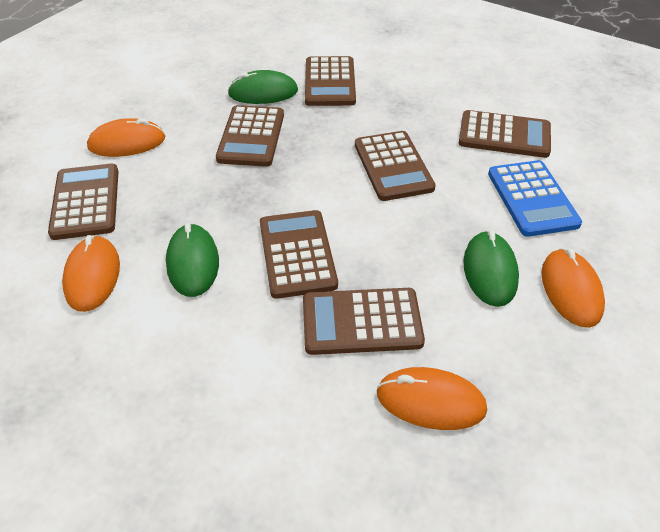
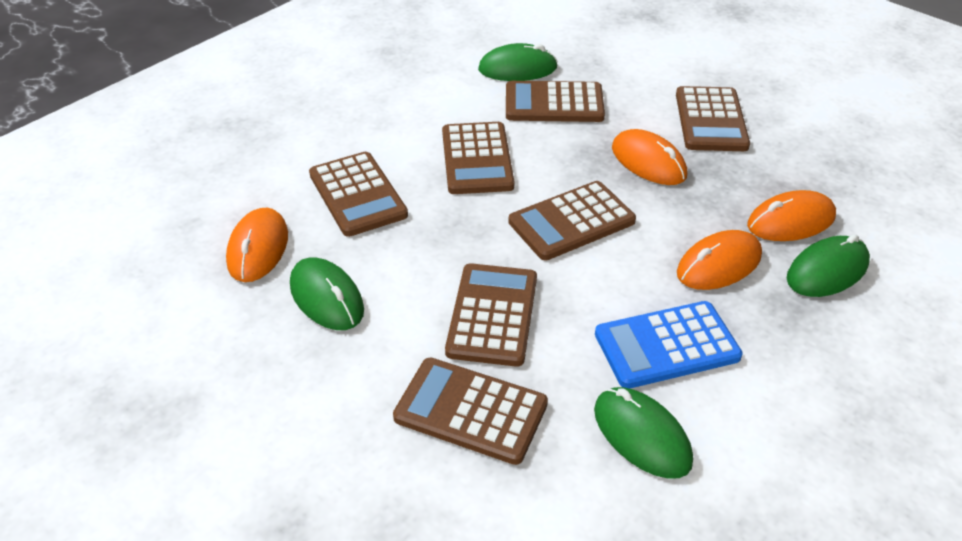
green mouse: [166,223,219,297] [227,70,298,104] [463,230,519,307] = 3 -> [290,258,364,330] [478,43,558,81] [594,387,693,479] [787,234,870,297] = 4

